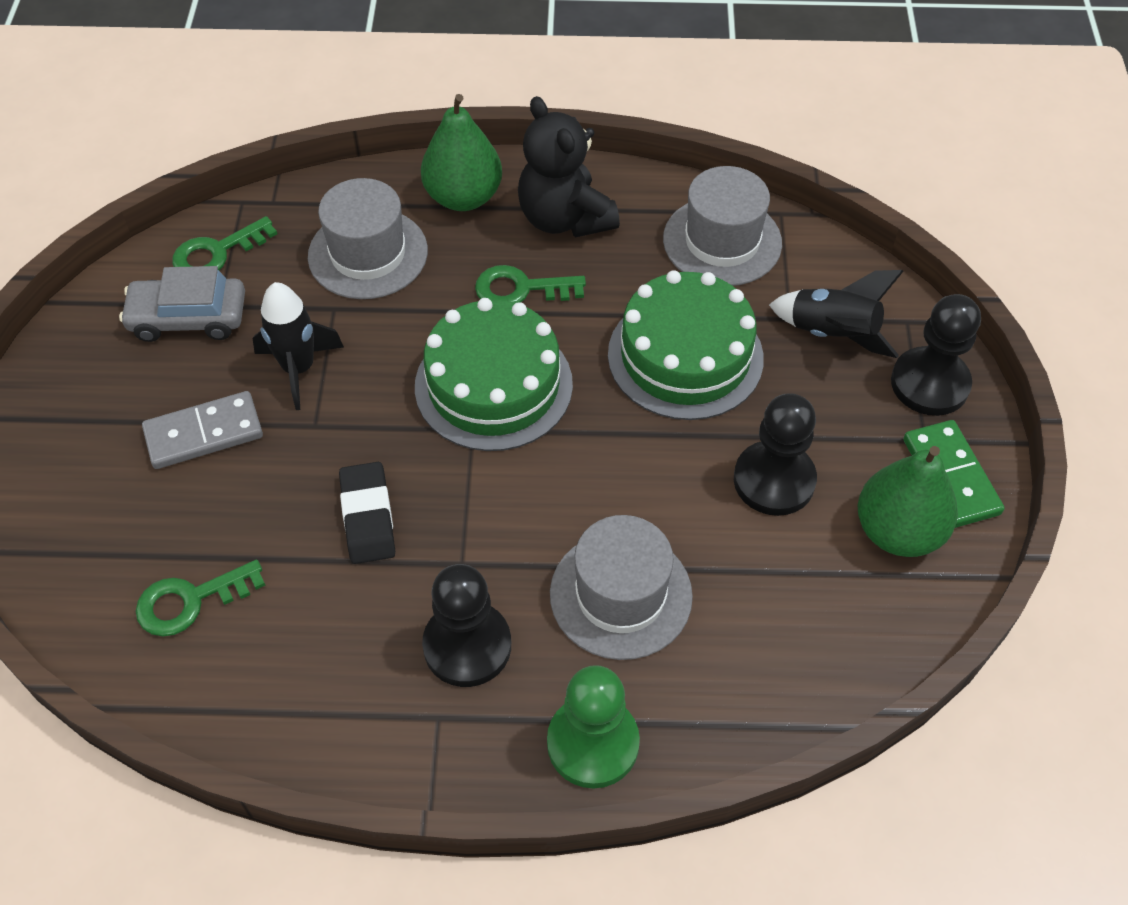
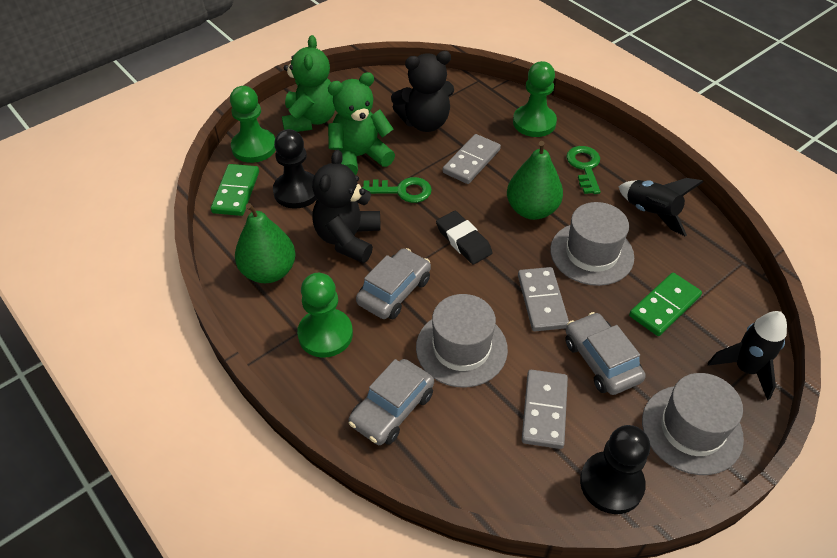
black pawn: [422,564,511,687] [734,393,817,516] [891,294,981,416] = 3 -> [273,129,317,209] [580,425,650,514] = 2
black teddy bear: [518,96,620,237] = 1 -> [312,149,380,263] [391,51,454,132] = 2
green cake: [415,298,573,451] [608,270,764,420] = 2 -> none = 0
green domino: [903,420,1005,528] = 1 -> [211,164,259,216] [629,273,702,336] = 2
green key: [136,560,265,636] [172,216,277,270] [475,265,586,303] = 3 -> [362,177,432,203] [566,146,600,194] = 2
green pawn: [547,665,640,789] = 1 -> [230,86,276,163] [297,273,353,357] [513,61,557,137] = 3
green teddy bear: none = 0 -> [282,35,335,132] [328,72,395,175] = 2
grey car: [119,266,245,342] = 1 -> [349,359,434,445] [356,248,431,319] [565,312,646,395] = 3
grey domino: [142,391,263,469] = 1 -> [443,134,501,184] [518,267,569,331] [522,370,568,449] = 3

